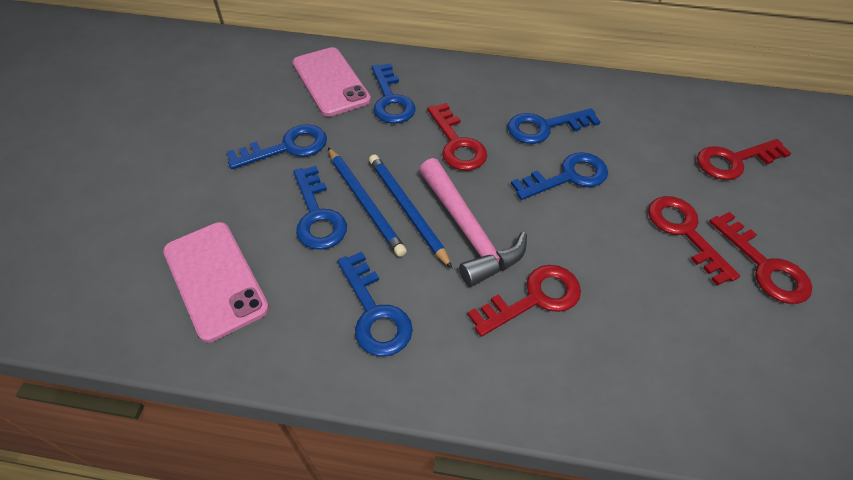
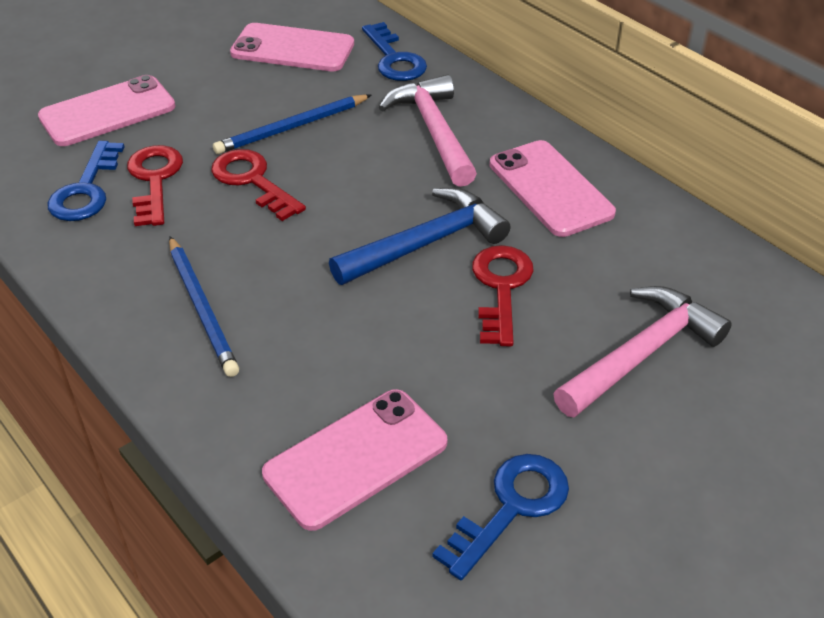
blue hammer: none = 0 -> [329,188,510,285] = 1
blue key: [227,124,327,169] [293,166,347,250] [337,251,413,356] [372,63,416,124] [508,108,601,144] [511,152,608,200] = 6 -> [47,141,125,221] [362,22,427,81] [432,454,569,580] = 3
pink hammer: [419,158,527,287] = 1 -> [378,74,477,187] [553,286,732,418] = 2
pink phone: [163,222,269,342] [292,47,371,117] = 2 -> [38,75,175,146] [230,23,354,71] [262,389,447,531] [490,140,616,237] = 4
red key: [427,103,487,171] [467,265,581,337] [648,196,740,286] [697,139,792,180] [709,212,812,304] = 5 -> [127,145,183,226] [211,149,306,221] [472,245,533,346] = 3

